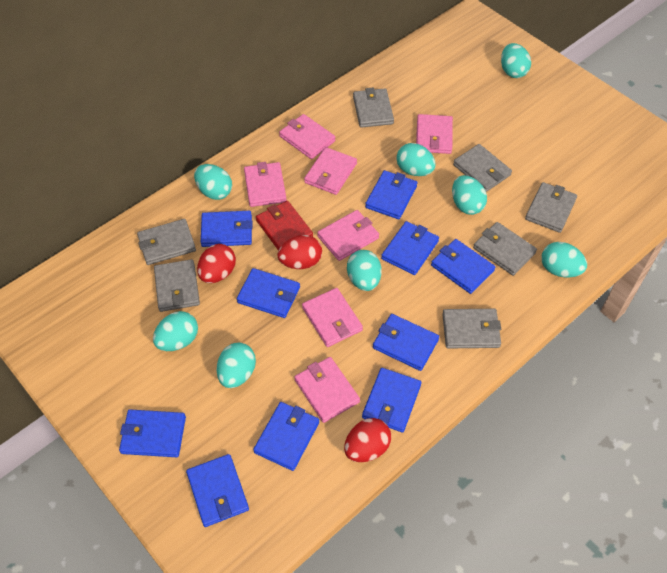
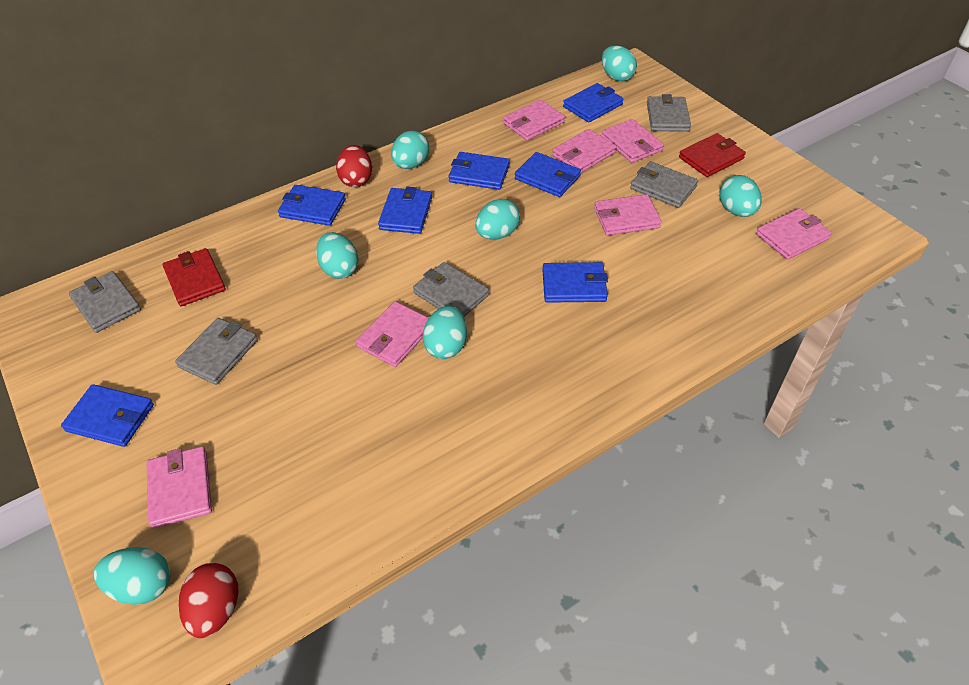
blue wallet: [119,409,186,457] [186,454,249,527] [201,211,253,247] [237,268,300,318] [253,402,319,471] [362,368,421,432] [365,170,417,219] [373,314,439,371] [381,221,439,275] [431,239,495,294] = 10 -> [61,384,154,447] [278,185,346,226] [378,187,432,234] [449,152,510,190] [515,152,581,197] [542,262,608,303] [563,83,623,123] = 7
grey wallet: [137,219,196,265] [154,259,200,312] [353,88,394,128] [442,309,501,348] [453,144,512,192] [473,222,537,276] [525,182,577,233] = 7 -> [69,271,141,333] [175,318,258,385] [413,262,489,317] [630,161,698,208] [647,94,691,132] = 5
red egg: [197,244,236,283] [277,235,322,269] [344,418,391,462] = 3 -> [179,563,238,638] [336,145,372,187] = 2
red wallet: [256,201,313,251] = 1 -> [163,248,226,307] [679,133,746,177] = 2
turquoise egg: [153,311,198,351] [194,164,232,200] [217,343,256,388] [347,250,382,291] [396,143,435,176] [452,175,487,215] [501,43,531,78] [541,242,587,277] = 8 -> [94,547,170,605] [316,232,359,279] [391,131,429,169] [423,306,467,359] [476,199,520,240] [602,46,637,82] [719,175,762,217] = 7

